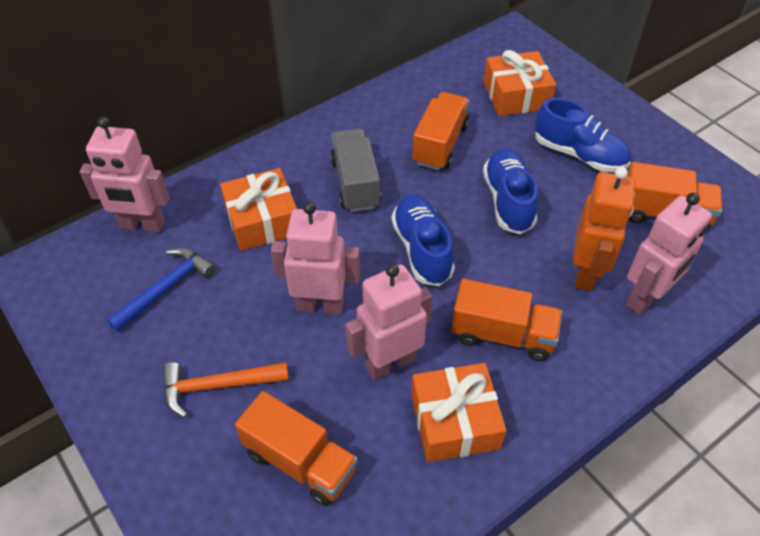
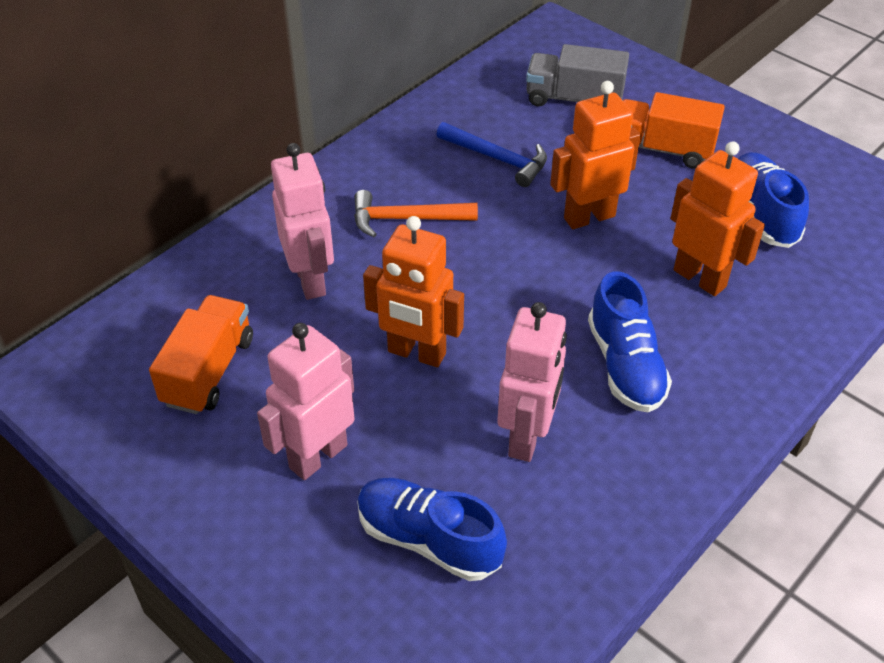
orange gift: [220,168,297,251] [411,363,507,462] [484,50,556,116] = 3 -> none = 0
orange robot: [573,167,635,291] = 1 -> [363,216,464,367] [550,81,641,229] [671,141,765,296] = 3
orange truck: [235,391,358,506] [412,92,469,170] [451,279,562,361] [627,162,723,232] = 4 -> [149,295,253,414] [623,92,725,168] = 2
pink robot: [80,117,169,232] [271,202,360,314] [345,264,432,381] [626,193,712,315] = 4 -> [257,323,355,480] [271,143,334,300] [497,302,567,462] = 3

